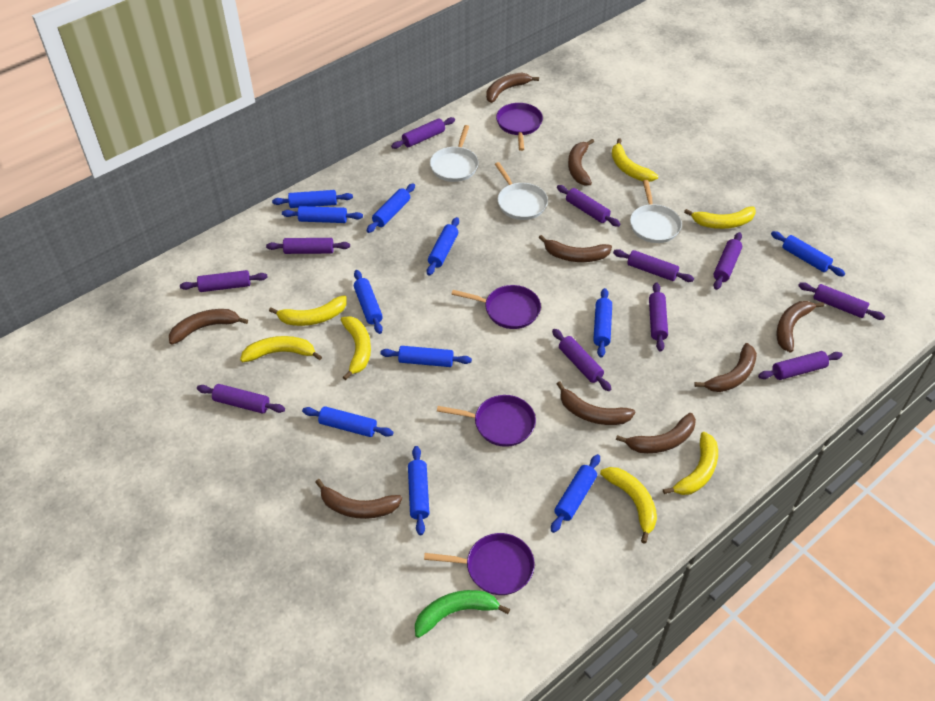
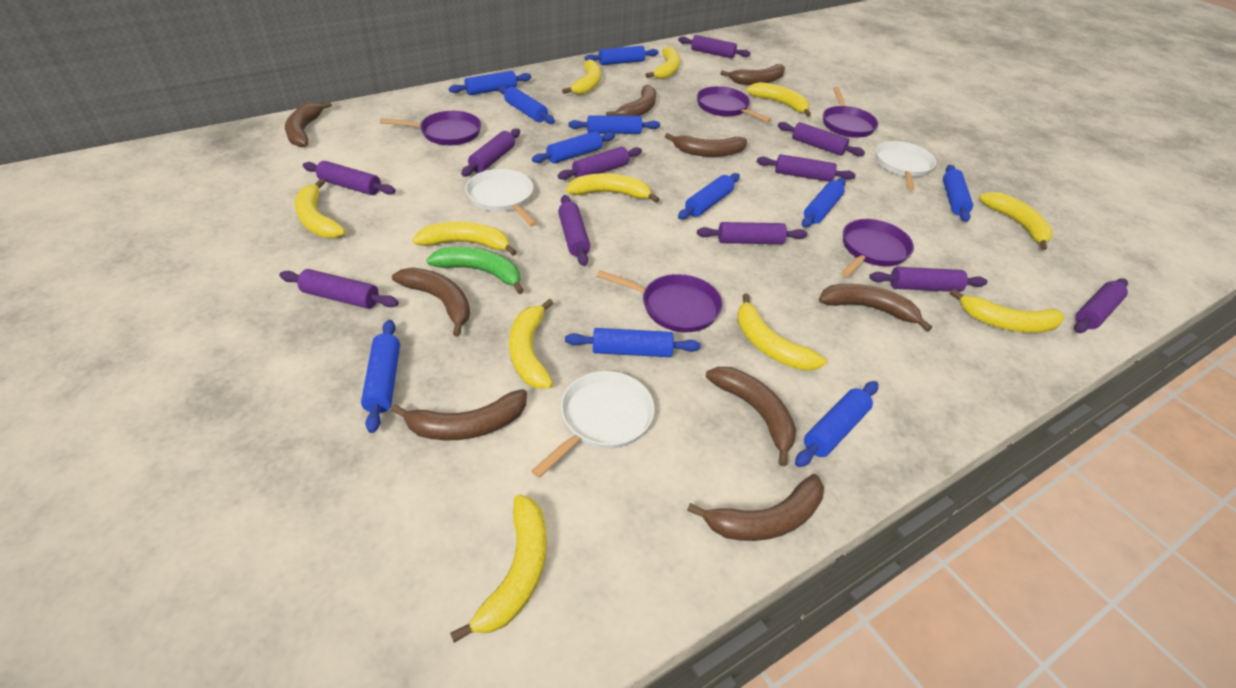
purple pan: [424,533,535,595] [437,395,536,447] [451,285,541,329] [496,103,543,151] = 4 -> [380,111,481,145] [597,270,722,332] [697,86,771,123] [823,87,878,138] [841,219,914,277] = 5
yellow banana: [240,336,322,362] [269,295,347,326] [341,316,371,380] [600,467,657,544] [612,138,658,182] [663,432,718,495] [684,207,756,229] = 7 -> [295,179,346,238] [413,222,517,256] [450,494,547,643] [509,299,554,388] [562,59,601,95] [566,173,659,203] [645,47,680,79] [737,293,826,371] [746,82,811,117] [950,289,1064,333] [979,192,1053,250] = 11

